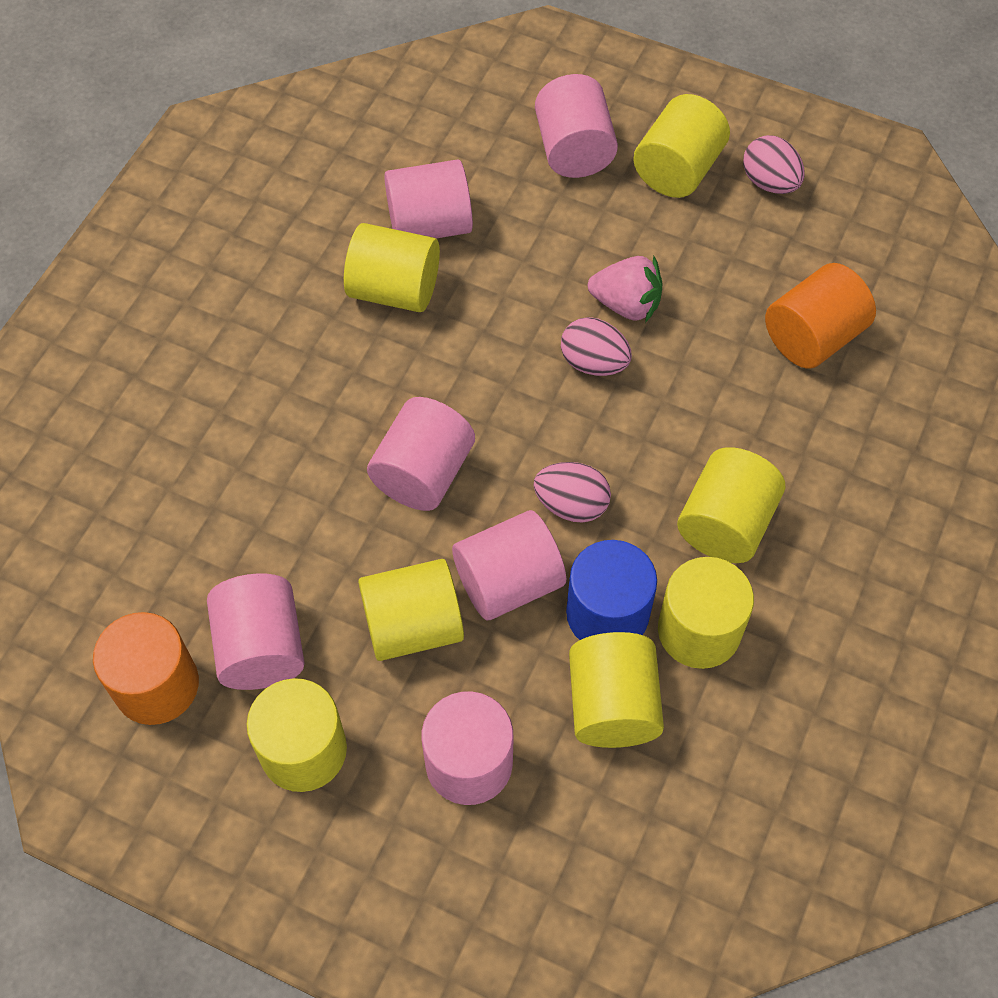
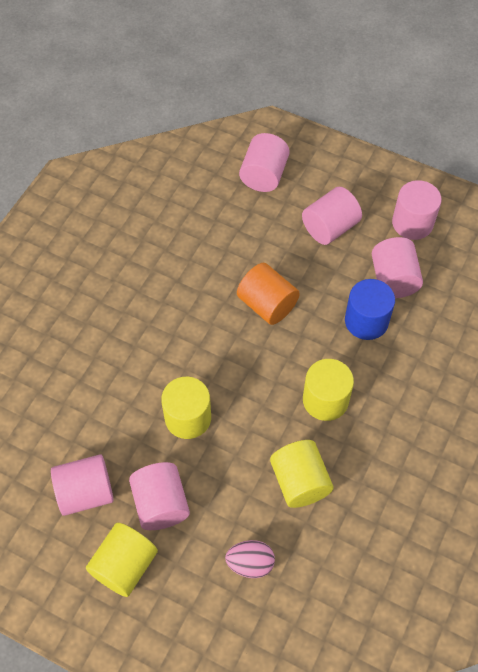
orange cylinder: [93,612,199,725] [765,263,876,369] = 2 -> [237,263,300,325] = 1
pink egg: [534,462,611,523] [561,317,632,376] [743,135,805,194] = 3 -> [225,540,275,578] = 1
pink strawberry: [588,256,662,323] = 1 -> none = 0
yellow cylinder: [247,678,347,792] [344,223,440,312] [358,559,464,661] [569,632,664,748] [633,94,730,198] [658,557,754,669] [677,447,785,563] = 7 -> [86,523,158,597] [161,377,211,439] [270,440,334,508] [303,359,354,421] = 4

